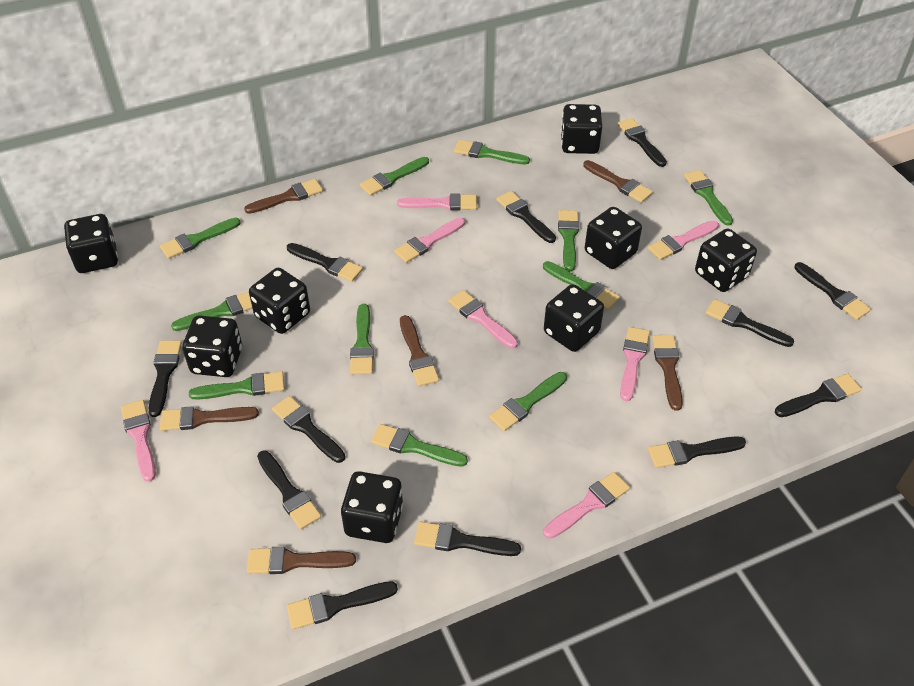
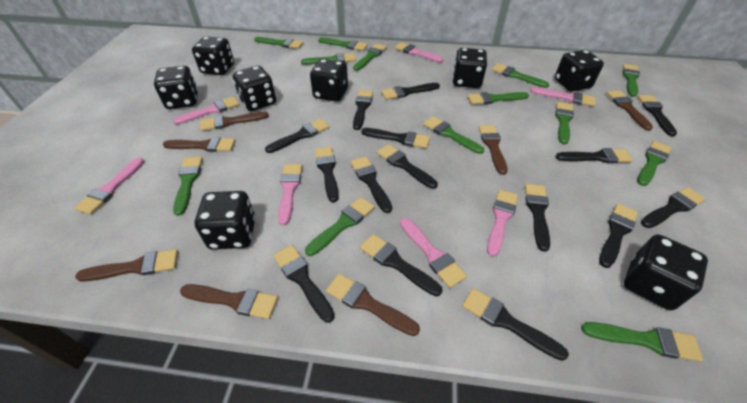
black brush: [149,340,182,417] [257,450,321,530] [272,396,345,463] [287,243,363,282] [287,581,398,629] [414,521,521,556] [496,191,556,243] [617,118,667,167] [648,436,746,468] [705,299,794,347] [775,373,862,417] [794,262,871,320] = 12 -> [265,119,330,153] [273,245,335,323] [315,147,339,202] [351,156,392,213] [353,90,373,130] [360,234,442,296] [361,128,430,149] [377,144,438,189] [381,83,440,100] [462,288,569,361] [525,184,550,252] [555,148,633,163] [599,203,638,268] [638,95,677,136] [641,187,705,228] = 15
brown brush: [160,406,259,431] [244,179,323,214] [247,547,356,574] [400,315,439,386] [583,160,653,203] [652,335,683,411] = 6 -> [75,249,178,282] [163,137,235,152] [180,284,278,319] [200,112,269,131] [326,273,420,336] [479,125,507,175] [606,90,653,131] = 7
green brush: [160,218,241,259] [171,292,253,331] [189,371,285,400] [350,304,374,374] [360,157,429,196] [371,424,468,467] [454,140,530,164] [489,372,567,431] [543,261,620,310] [558,210,579,271] [684,170,733,226] = 11 -> [173,157,203,216] [254,37,303,49] [301,53,356,65] [305,197,375,256] [318,37,368,51] [353,43,387,71] [423,116,484,154] [467,92,529,105] [492,63,549,88] [555,102,574,144] [581,322,703,362] [623,64,640,97] [637,141,672,186] = 13

